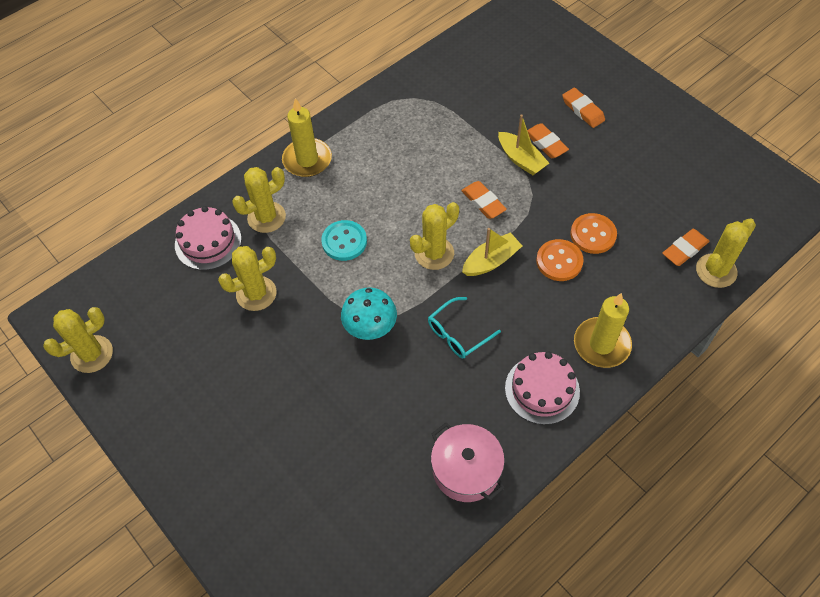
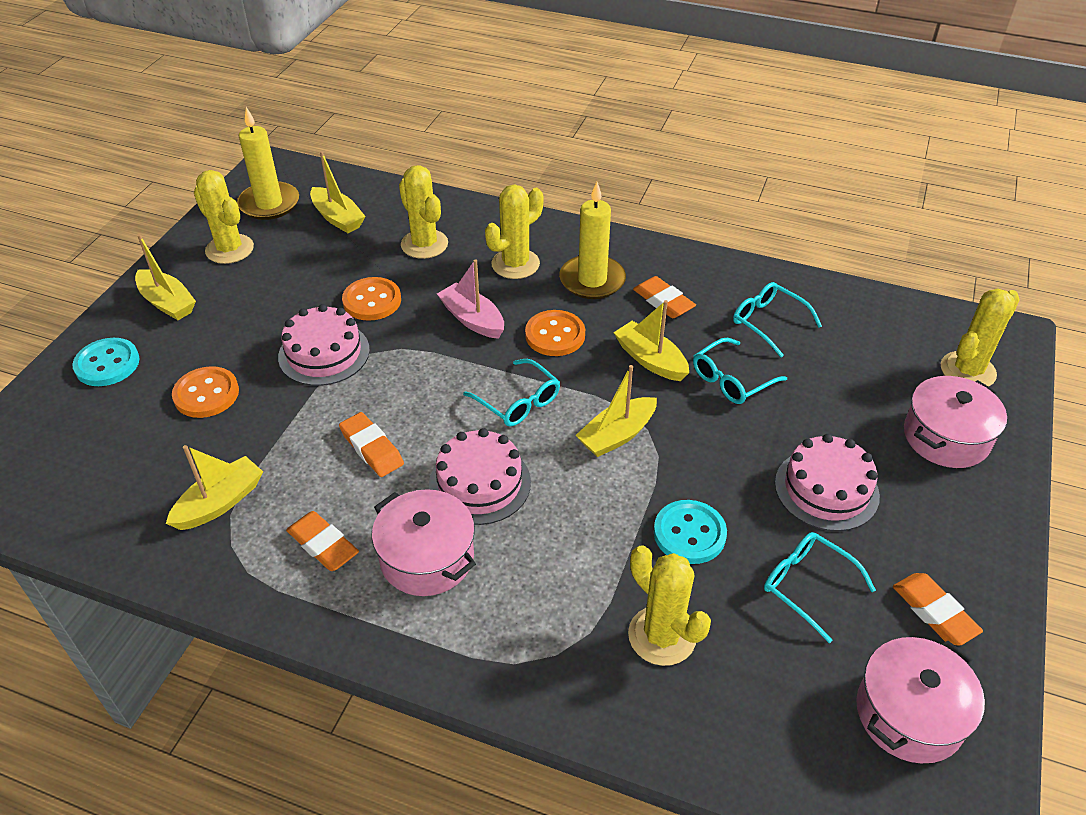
orange button: [536,239,584,281] [570,213,617,254] = 2 -> [172,366,239,418] [342,277,401,321] [525,310,585,356] = 3
pink boat: none = 0 -> [437,259,504,339] = 1
pink cake: [175,206,242,270] [505,352,580,425] = 2 -> [278,304,370,386] [429,428,531,525] [775,434,880,531] = 3
pink pot: [431,423,505,502] = 1 -> [372,489,476,596] [856,637,985,763] [904,376,1007,468] = 3
turquoise button: [321,220,367,261] = 1 -> [72,338,140,386] [654,500,727,564] = 2
turquoise glasses: [428,297,501,358] = 1 -> [463,359,560,427] [693,338,787,404] [733,282,822,357] [764,532,876,643] = 4
turquoise mushroom: [341,288,397,340] = 1 -> none = 0
yellow boat: [462,228,522,276] [498,114,549,175] = 2 -> [135,234,196,320] [166,445,263,530] [310,151,366,233] [576,365,657,457] [613,300,689,381] = 5

